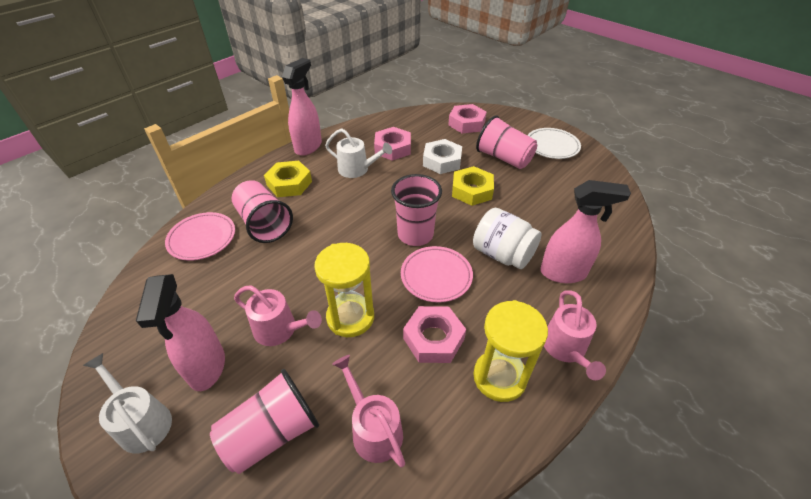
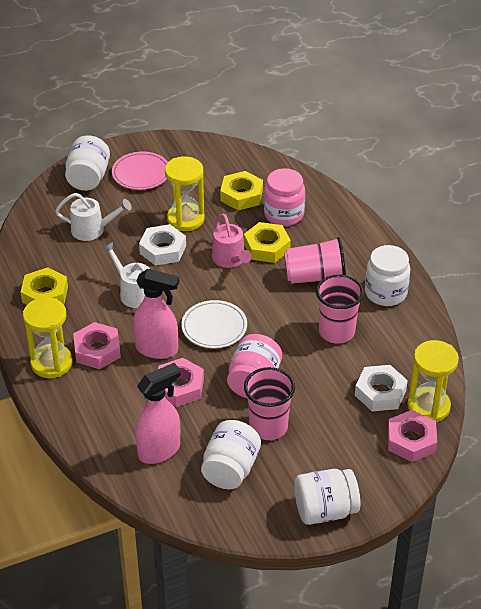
pink cup: [210,369,319,474] [232,180,293,243] [391,174,442,246] [476,115,537,169] = 4 -> [244,367,295,440] [284,237,346,284] [316,274,364,344] = 3
pink jar: none = 0 -> [227,334,282,398] [264,168,305,226] = 2
pink plate: [165,212,235,261] [401,246,473,303] = 2 -> [112,152,168,190] = 1
pink spray bottle: [136,274,225,391] [282,58,322,156] [540,180,631,283] = 3 -> [133,269,179,359] [135,363,181,464] = 2
pink watering can: [234,285,322,346] [332,355,405,468] [544,290,606,380] = 3 -> [212,214,252,268] = 1
white jar: [473,208,542,269] = 1 -> [65,135,110,191] [201,420,261,489] [294,469,360,525] [365,245,410,306] = 4
white nut: [423,139,462,174] = 1 -> [139,224,186,266] [355,365,408,412] = 2
yellow hourglass: [314,243,374,337] [473,300,548,402] = 2 -> [23,297,72,378] [165,156,205,231] [407,340,459,422] = 3
yellow nut: [264,161,312,197] [452,166,494,206] = 2 -> [21,267,68,305] [220,171,263,210] [244,222,291,263] = 3

